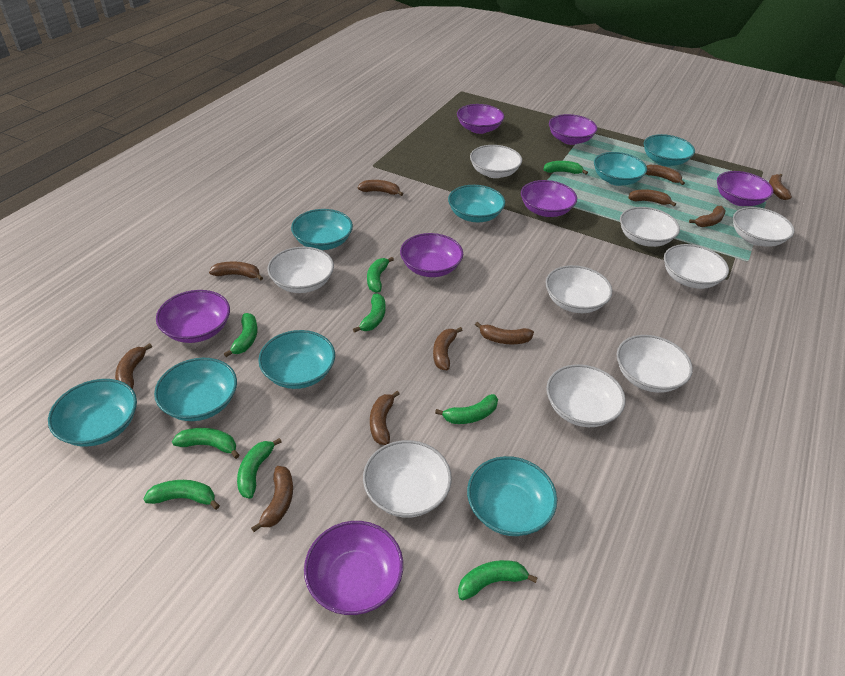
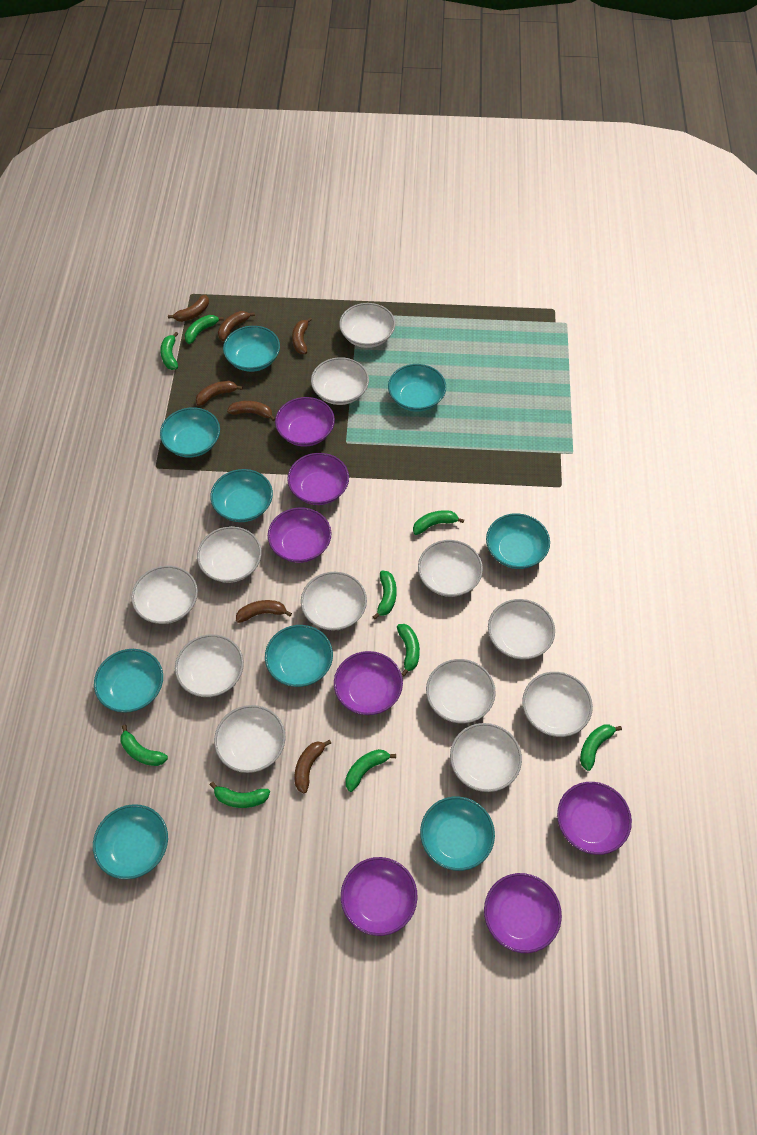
brown banana: [115,343,152,389] [209,262,263,280] [251,466,293,532] [357,180,403,196] [370,391,399,445] [433,327,462,370] [475,322,534,344] [628,189,676,206] [646,165,685,185] [689,206,726,227] [769,174,792,200] = 11 -> [168,295,209,322] [196,381,243,406] [218,311,255,341] [227,401,275,421] [236,600,292,623] [292,317,312,354] [294,740,331,794] = 7
turquoise bowl: [48,379,137,446] [154,358,237,421] [258,330,335,389] [291,209,353,250] [448,185,505,222] [467,456,557,536] [594,152,647,186] [644,134,695,166] = 8 -> [93,804,168,879] [94,649,163,713] [160,408,220,457] [210,469,273,522] [223,326,280,372] [265,625,333,687] [388,364,446,412] [420,796,495,871] [486,513,550,569] = 9
white bowl: [267,247,334,293] [363,440,452,518] [470,145,522,178] [545,265,612,313] [546,364,626,427] [617,335,693,393] [620,207,680,247] [664,244,729,289] [733,207,795,247] = 9 -> [131,566,198,624] [175,634,244,697] [197,526,262,583] [214,705,286,773] [301,572,367,630] [311,357,369,405] [339,303,395,348] [418,540,483,597] [426,659,496,723] [450,723,522,792] [488,599,555,659] [522,672,593,737] = 12

